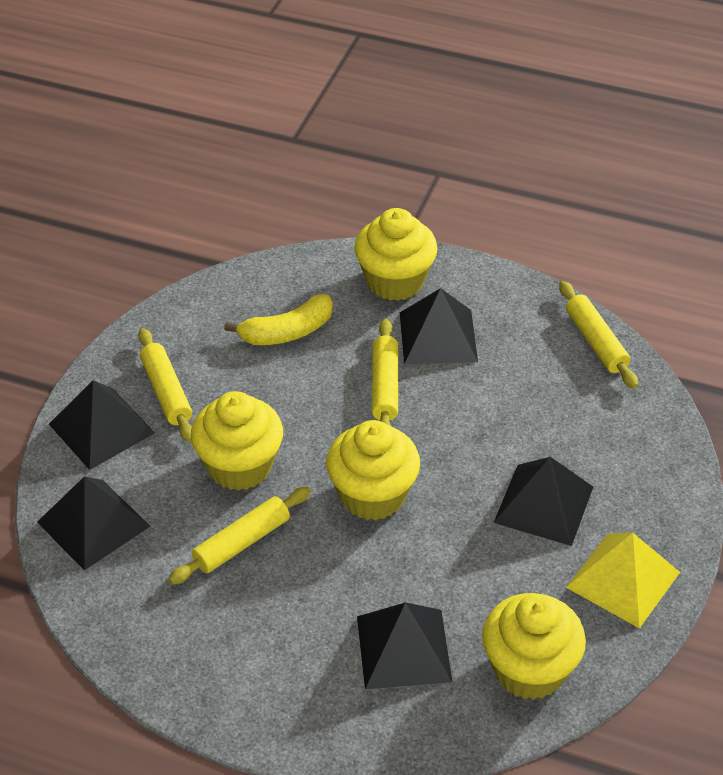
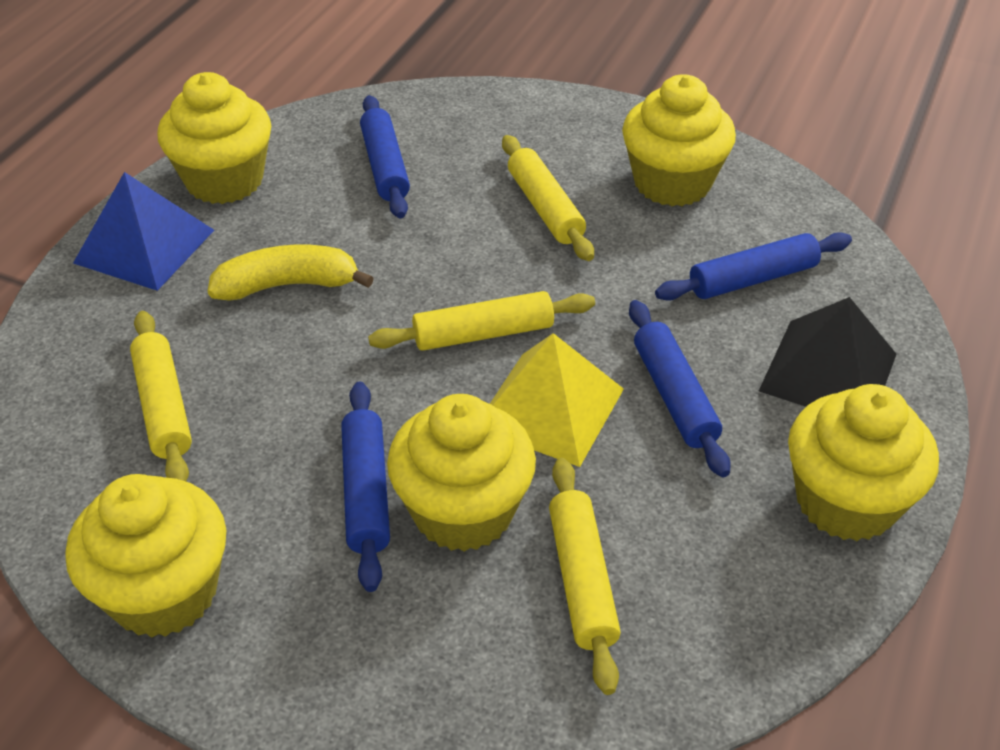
black pyramid: [37,476,151,571] [49,380,155,470] [357,602,452,689] [400,288,478,364] [494,457,593,546] = 5 -> [759,297,896,407] = 1
blue pyramid: none = 0 -> [73,172,214,291] = 1
blue rolling pin: none = 0 -> [341,382,390,592] [360,95,410,218] [629,300,731,477] [655,232,852,301] = 4
yellow cupcake: [190,391,283,491] [326,420,420,520] [354,208,438,301] [482,593,586,700] = 4 -> [65,474,226,638] [157,72,271,204] [387,394,536,552] [622,74,736,206] [788,384,939,541] = 5

